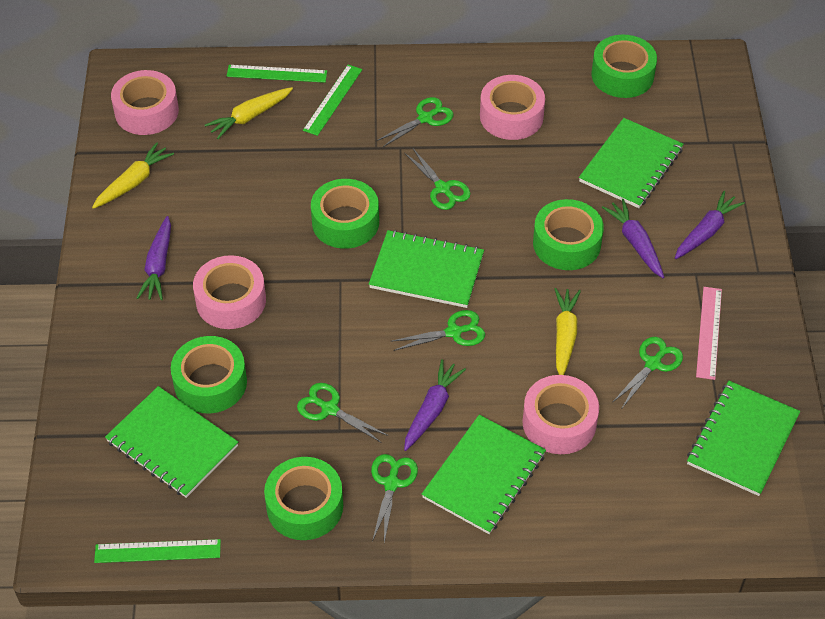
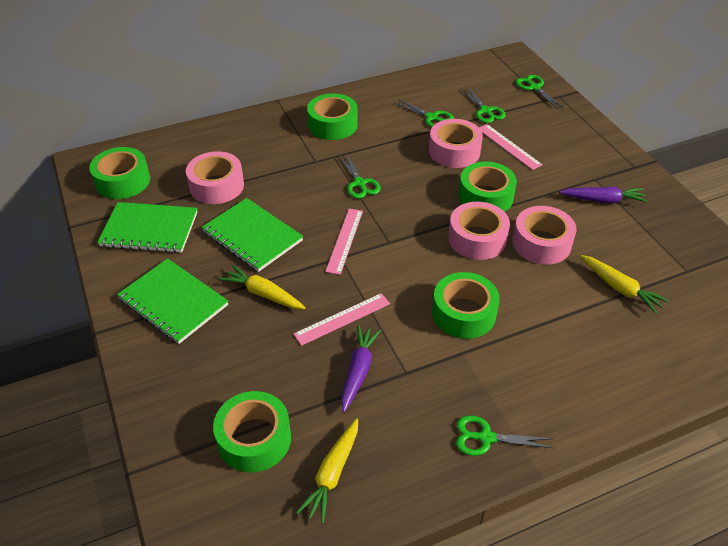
green notebook: [105,386,238,498] [369,230,484,308] [422,415,546,534] [579,118,684,208] [687,381,800,496] = 5 -> [97,202,197,253] [117,258,228,344] [201,198,303,272] = 3
green ruler: [94,539,221,563] [226,65,327,83] [303,65,362,136] = 3 -> none = 0
green scissors: [297,383,388,443] [371,454,418,542] [377,97,453,147] [390,310,485,351] [405,149,471,210] [612,337,683,408] = 6 -> [339,153,381,198] [394,99,454,128] [456,415,553,456] [461,87,506,123] [516,75,564,109] = 5
pink ruler: [696,287,722,380] = 1 -> [293,293,390,346] [325,209,363,275] [479,124,543,170] = 3
purple carrot: [137,216,171,300] [404,359,466,451] [602,199,664,278] [675,191,745,259] = 4 -> [341,325,381,413] [559,187,648,203] = 2

